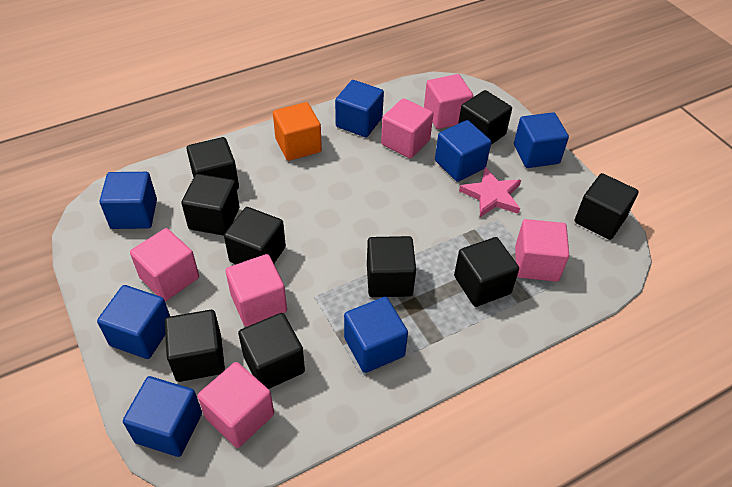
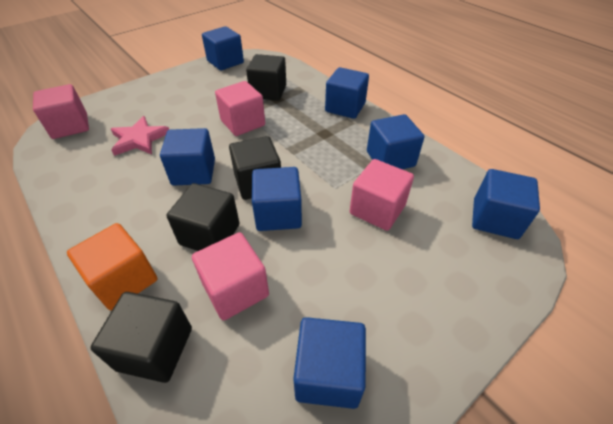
black cube: [165,310,225,382] [181,174,239,236] [186,137,239,190] [224,207,286,264] [238,313,305,389] [367,236,416,297] [454,237,519,307] [458,90,512,145] [575,173,638,240] = 9 -> [90,292,192,383] [167,183,239,251] [229,136,281,200] [246,54,286,101] = 4
pink cube: [130,228,199,301] [198,362,274,448] [226,254,287,327] [381,98,433,159] [424,74,473,129] [515,219,569,282] = 6 -> [33,84,89,139] [192,232,269,321] [215,81,265,136] [350,159,414,231] = 4

